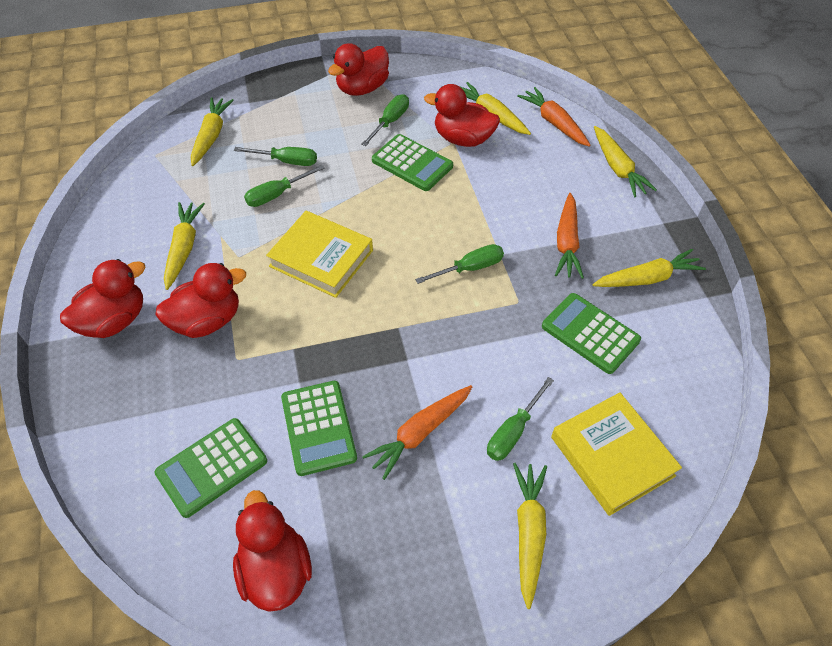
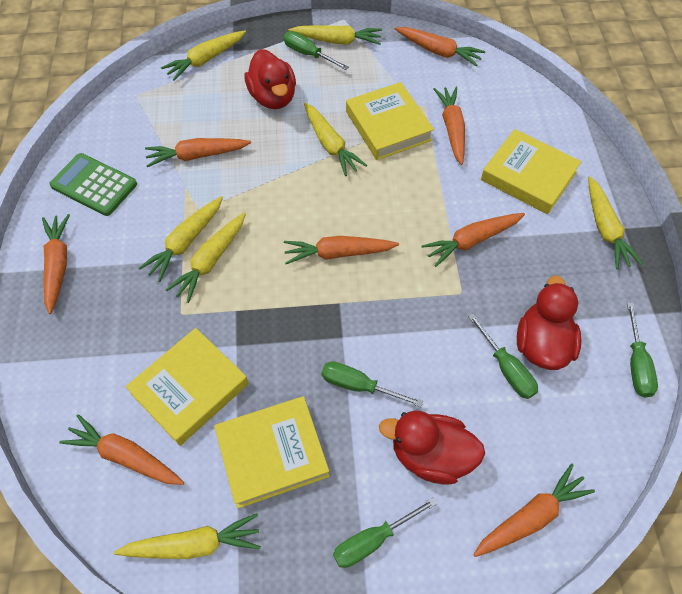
green calculator: [155,418,267,518] [281,381,357,476] [372,134,453,191] [542,293,641,374] = 4 -> [50,153,137,216] = 1
orange carrot: [362,385,472,480] [517,87,591,147] [555,193,584,279] = 3 -> [42,214,70,314] [59,414,184,485] [145,138,251,167] [284,236,399,264] [395,27,485,67] [422,213,525,267] [434,87,465,165] [473,464,595,557] = 8
red duck: [60,259,146,338] [155,263,246,338] [233,490,312,611] [328,43,389,96] [424,84,500,147] = 5 -> [244,49,296,109] [379,410,485,484] [517,275,581,370] = 3
yellow book: [266,211,373,298] [551,392,682,516] = 2 -> [126,328,249,446] [214,396,330,509] [346,82,434,160] [481,129,582,214] = 4
yellow carrot: [164,202,205,290] [191,97,234,166] [461,82,531,135] [513,463,547,609] [593,249,706,287] [594,126,657,197] = 6 -> [114,513,261,559] [138,196,223,282] [161,30,246,81] [166,212,246,303] [288,25,382,45] [304,103,367,176] [588,176,643,269] = 7

